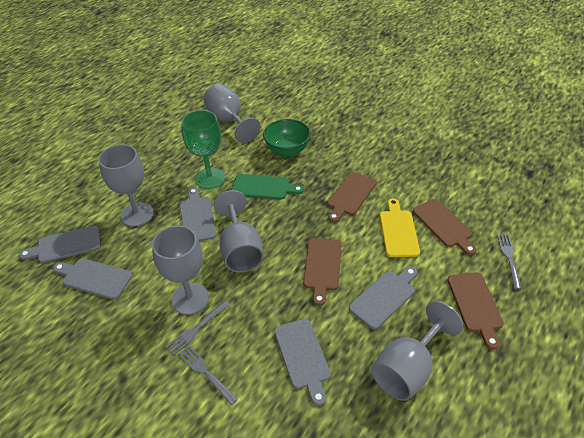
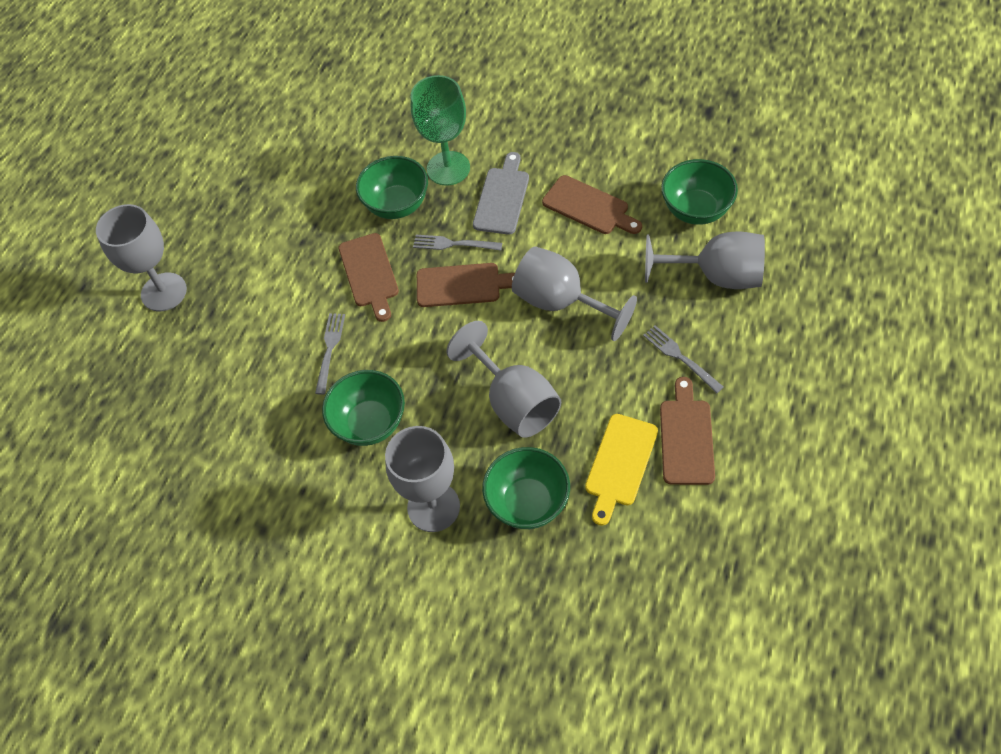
green bowl: [263,119,311,157] = 1 -> [322,370,405,446] [356,156,428,219] [482,447,570,529] [661,159,738,225] = 4
green cutting board: [232,174,304,200] = 1 -> none = 0
grey cutting board: [19,225,101,263] [53,258,132,300] [180,187,217,241] [274,319,331,406] [349,267,417,329] = 5 -> [473,152,529,235] = 1

